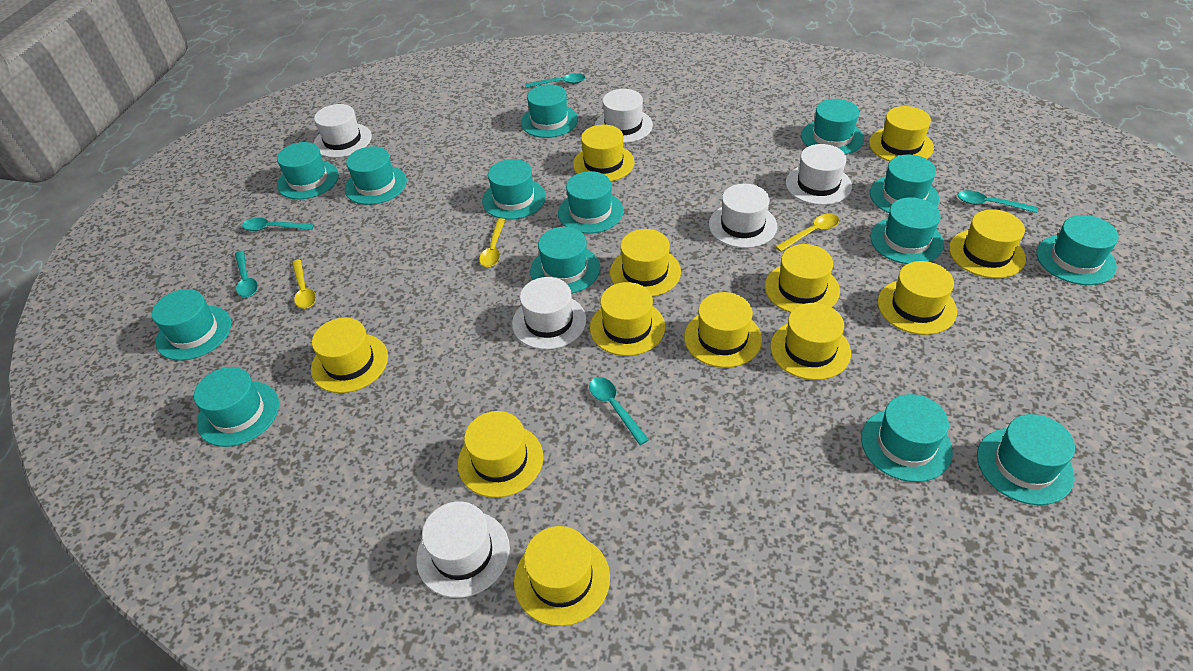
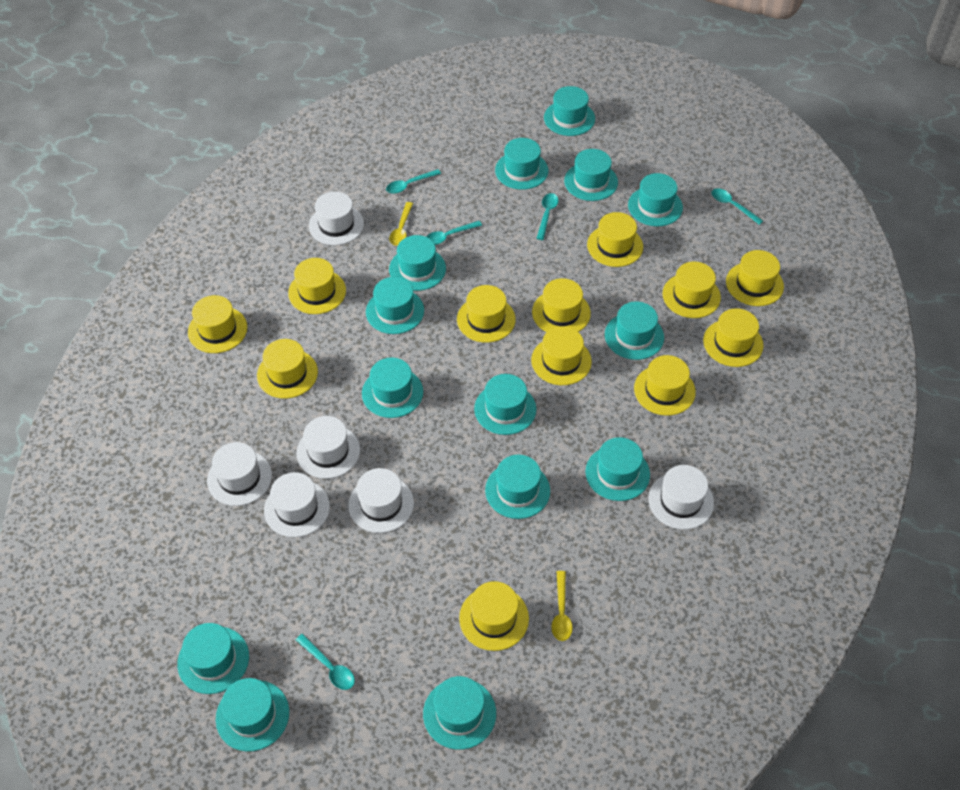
yellow spoon: [292,260,316,309] [479,218,505,267] [775,214,839,252] = 3 -> [389,202,413,245] [551,571,573,641] = 2

